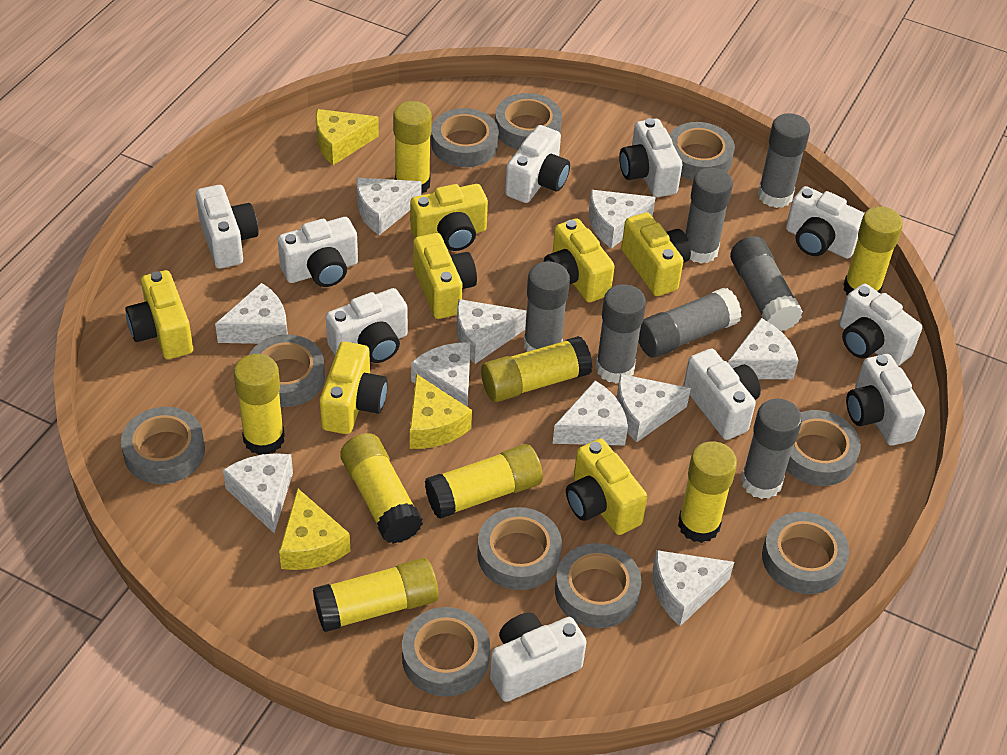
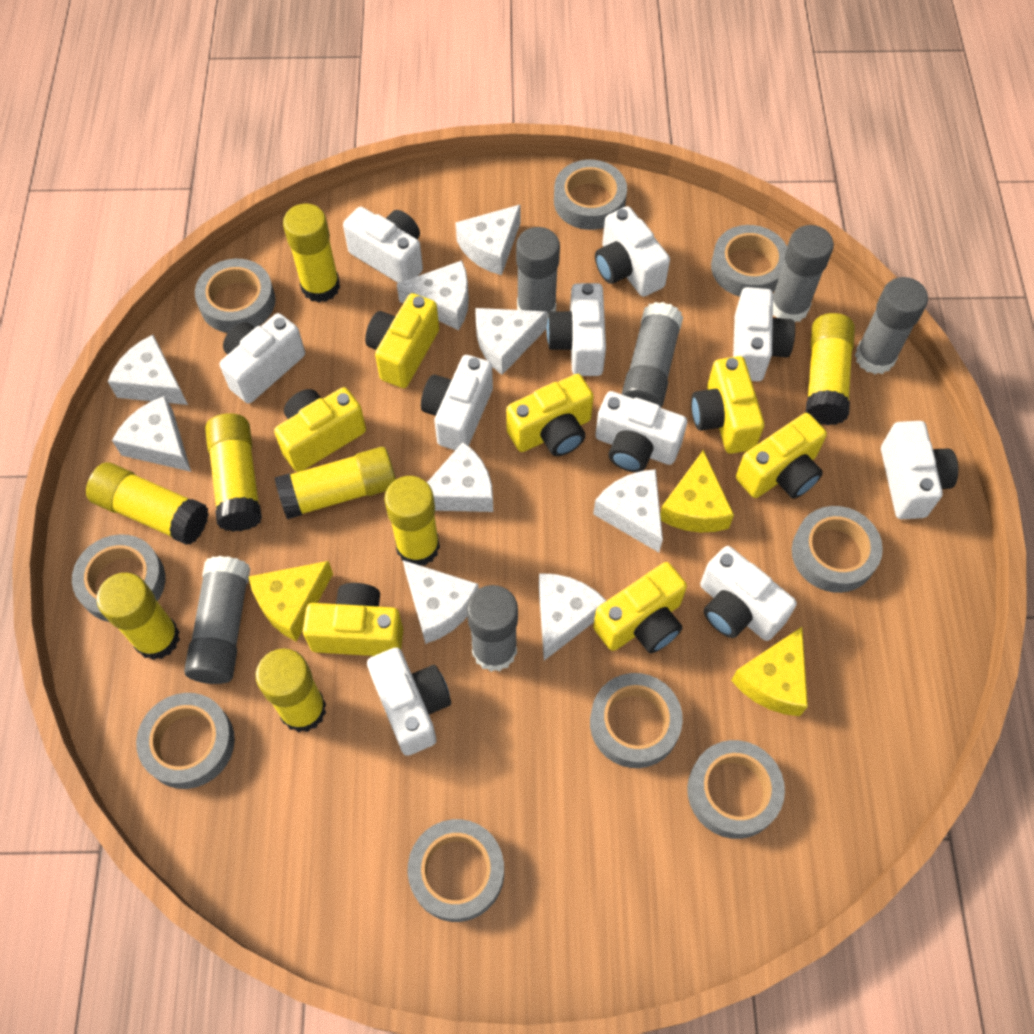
grey glue stick: [524,261,570,352] [596,284,646,383] [638,288,742,358] [685,167,733,264] [730,236,803,331] [741,399,802,499] [758,113,810,208] = 7 -> [184,556,250,684] [467,585,518,672] [516,227,560,320] [622,302,683,407] [773,225,834,322] [855,277,928,374] = 6
grey tape: [121,407,205,484] [249,334,325,407] [402,607,490,697] [431,108,499,167] [477,507,562,590] [495,93,562,150] [555,543,641,628] [669,122,735,180] [762,512,849,594] [786,410,861,486] = 10 -> [72,534,165,622] [136,693,235,789] [195,259,275,333] [408,819,504,922] [554,160,627,230] [590,673,683,768] [687,740,785,839] [711,225,787,297] [792,506,883,593] = 9
white cheese: [215,283,288,344] [223,453,293,533] [357,178,421,235] [411,342,471,407] [457,299,527,364] [553,381,628,445] [589,190,656,249] [617,374,691,443] [653,550,734,626] [728,318,799,379] = 10 -> [108,335,188,405] [112,396,191,472] [397,260,469,331] [403,560,479,644] [427,442,493,512] [455,204,521,275] [475,308,547,375] [539,573,607,661] [593,469,663,552] = 9

